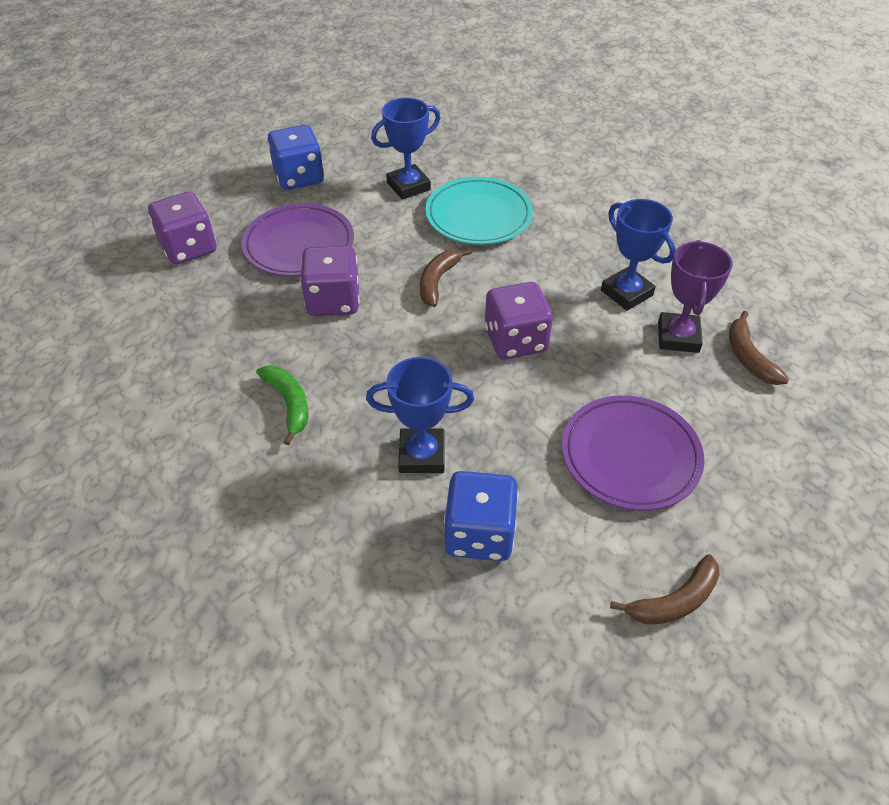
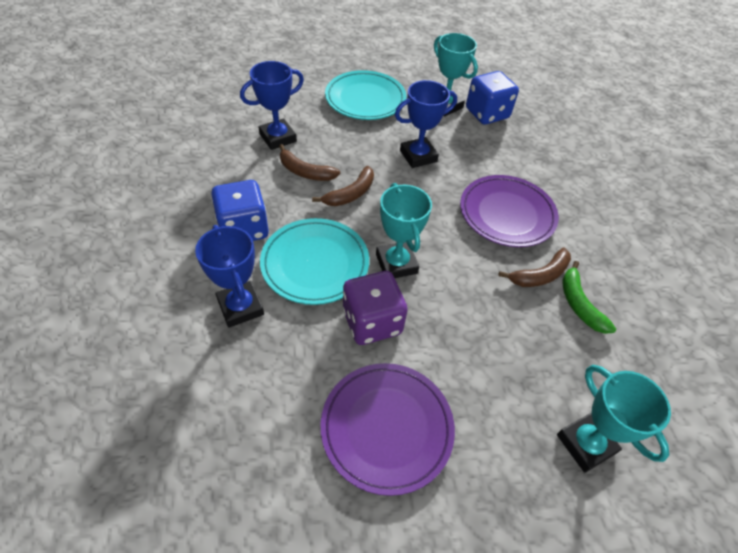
purple dice: [148,192,217,265] [300,246,360,316] [485,282,553,360] = 3 -> [343,271,408,345] = 1
purple trophy: [658,240,733,353] = 1 -> none = 0
turquoise plate: [425,177,533,245] = 1 -> [260,218,369,305] [325,70,407,120] = 2
turquoise trophy: none = 0 -> [376,183,432,278] [434,33,478,116] [557,365,671,473] = 3

